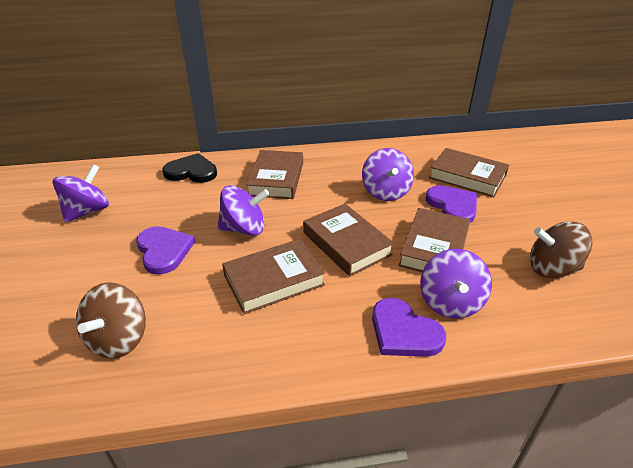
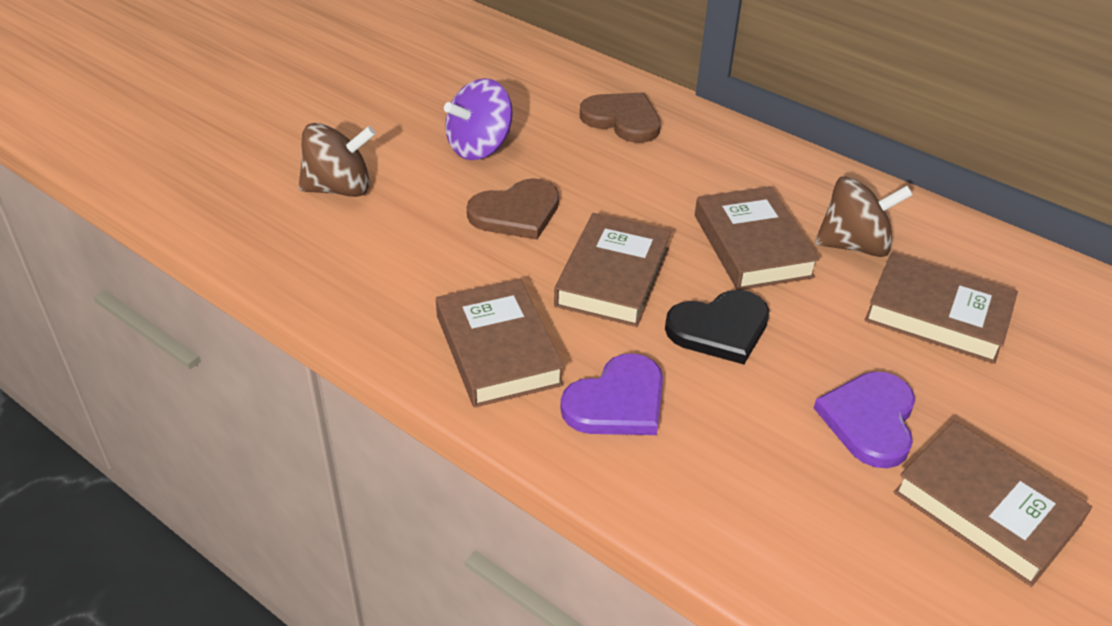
brown heart: none = 0 -> [467,178,559,240] [580,92,661,143] = 2
purple heart: [136,226,195,275] [372,298,446,357] [426,185,477,223] = 3 -> [560,353,663,435] [814,372,915,468] = 2
purple spinning top: [53,164,109,223] [218,185,270,236] [362,148,414,201] [420,249,492,319] = 4 -> [444,78,513,160] = 1

